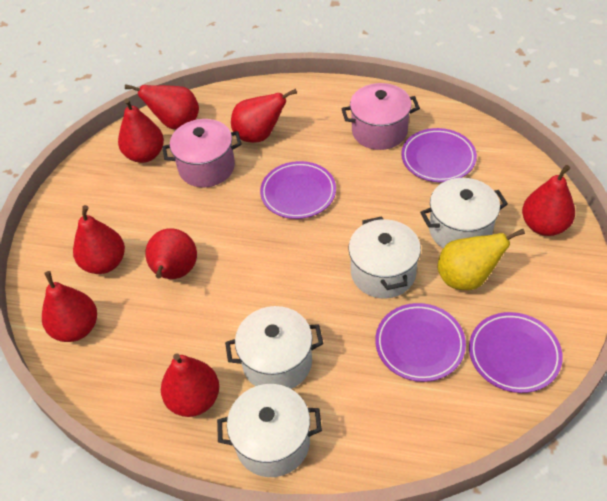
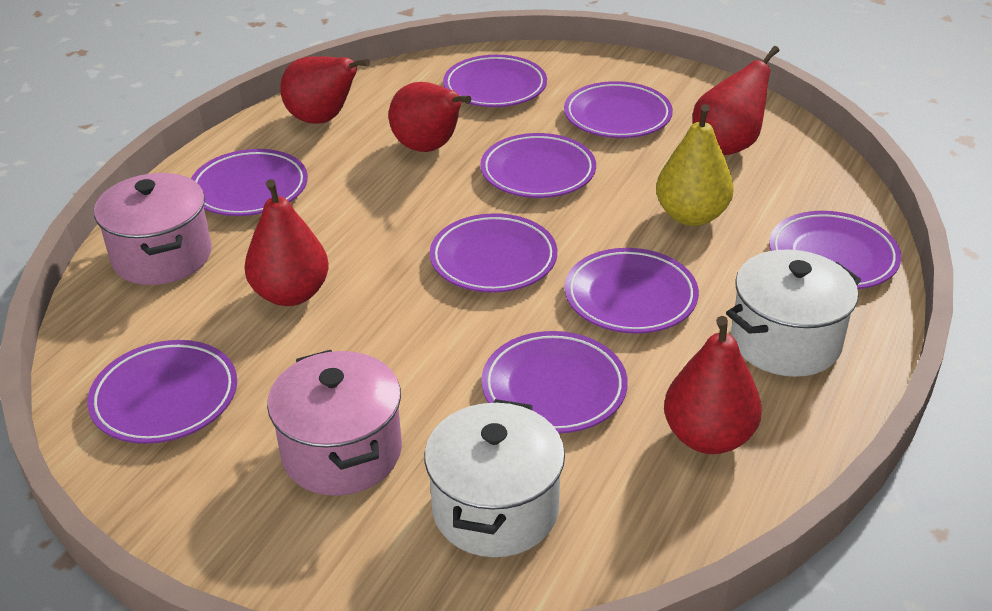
purple plate: [260,161,336,219] [375,303,466,382] [401,128,477,182] [469,312,563,393] = 4 -> [87,340,237,444] [191,149,308,216] [430,213,557,293] [443,55,547,107] [480,133,596,198] [481,331,628,433] [564,81,673,138] [565,248,699,334] [769,211,901,289] = 9
red pear: [42,271,97,342] [73,205,125,274] [118,98,164,163] [125,84,199,129] [145,228,197,279] [161,353,219,417] [231,89,297,143] [522,165,575,236] = 8 -> [244,179,329,306] [280,56,370,124] [389,82,471,152] [664,316,762,454] [693,46,779,155] = 5
white pot: [217,384,322,477] [225,306,324,389] [348,216,421,299] [420,178,508,248] = 4 -> [424,399,565,557] [726,249,861,377] = 2

